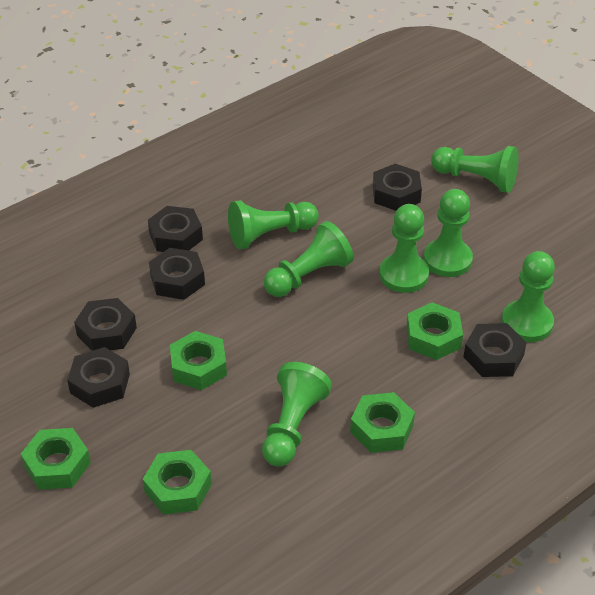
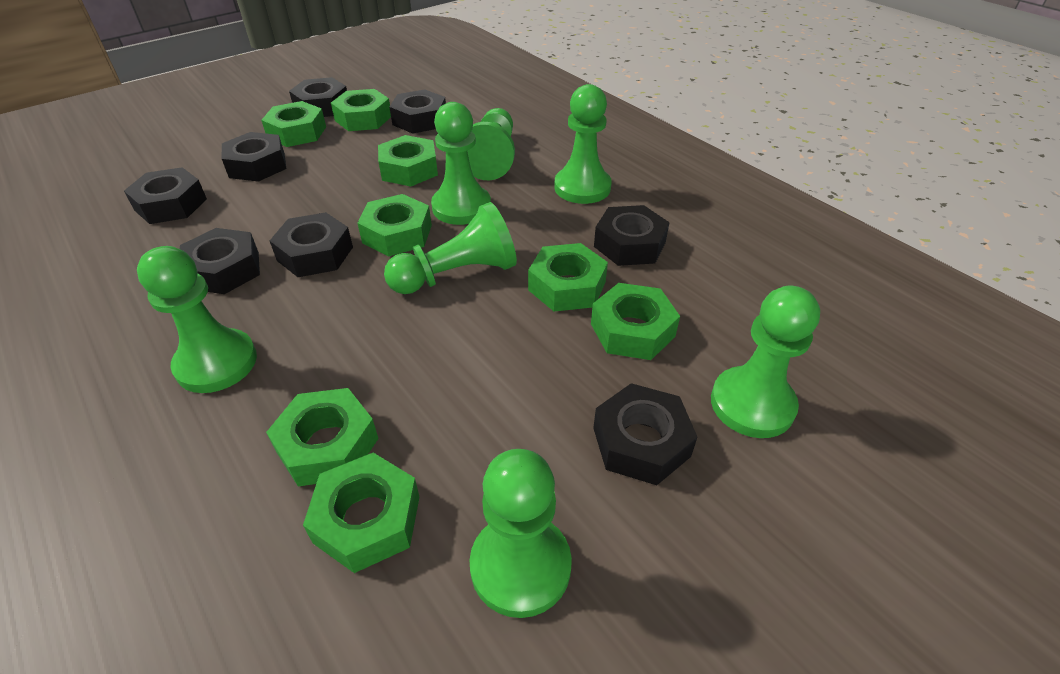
black nut: [67,347,130,408] [74,298,137,351] [148,206,203,252] [149,248,205,300] [373,164,422,211] [464,323,527,377] = 6 -> [124,167,207,224] [180,228,260,294] [222,132,286,182] [270,212,353,277] [289,77,347,117] [389,89,446,133] [593,383,697,485] [594,205,670,266] = 8
green nut: [21,428,91,490] [143,450,212,515] [170,331,227,390] [350,392,415,453] [406,302,463,360] = 5 -> [261,101,326,147] [266,388,379,486] [303,453,419,573] [331,89,391,131] [357,194,432,256] [378,135,438,187] [528,243,608,312] [591,283,680,360] = 8

